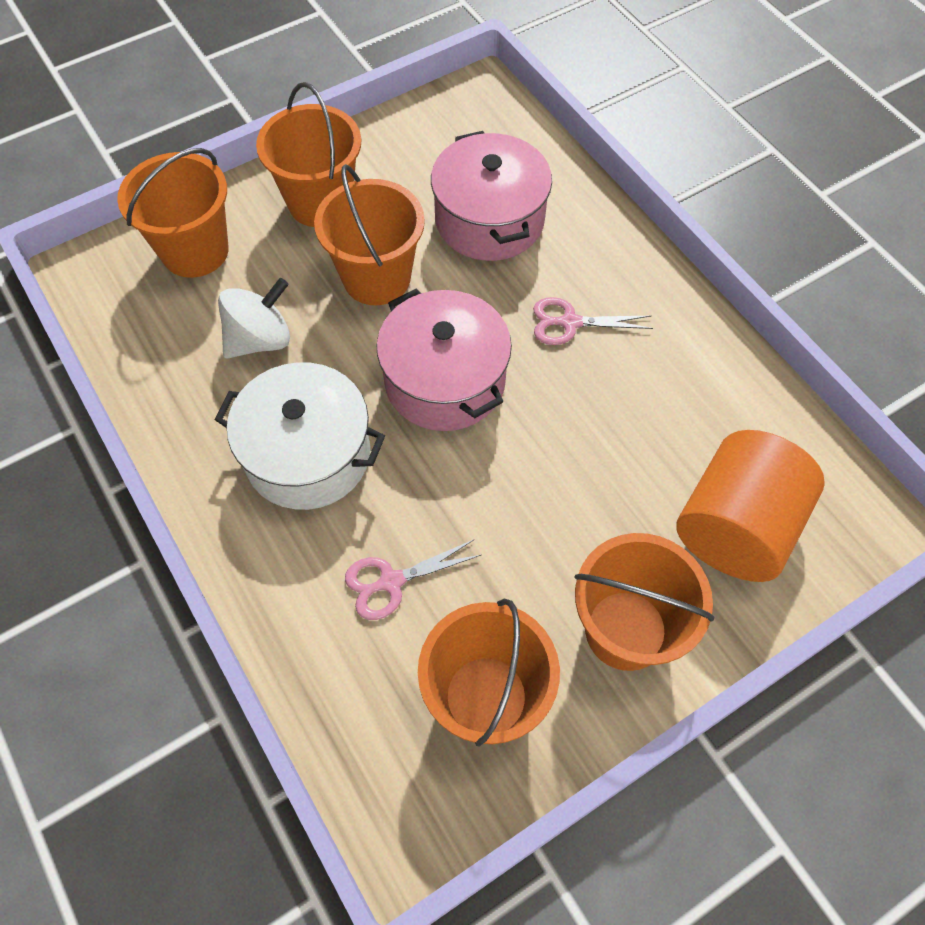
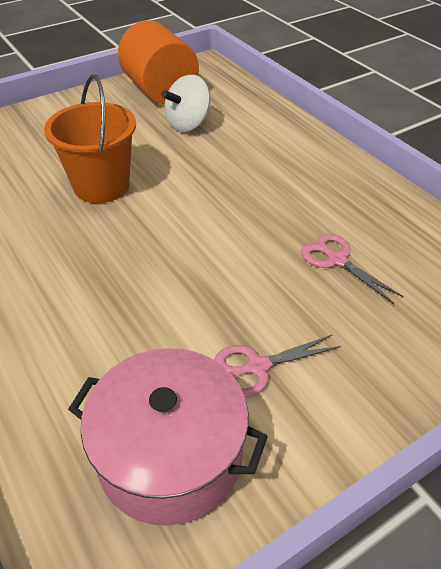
orange bucket: [117,148,228,278] [256,82,361,227] [314,164,425,305] [418,599,560,746] [574,533,715,671] = 5 -> [44,74,136,203] = 1
pink pot: [377,289,512,431] [431,131,552,261] = 2 -> [68,348,268,526] = 1
white pot: [214,362,385,510] = 1 -> none = 0

